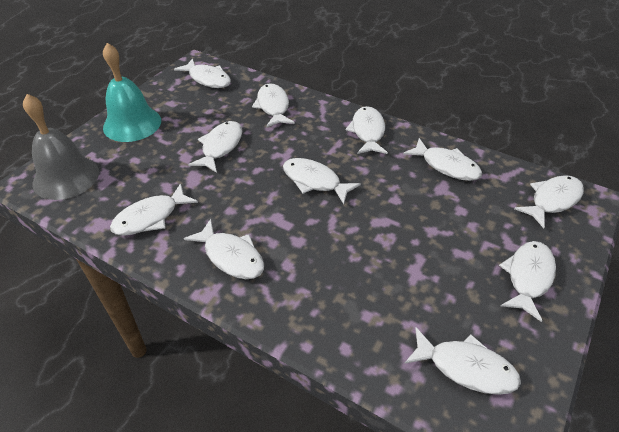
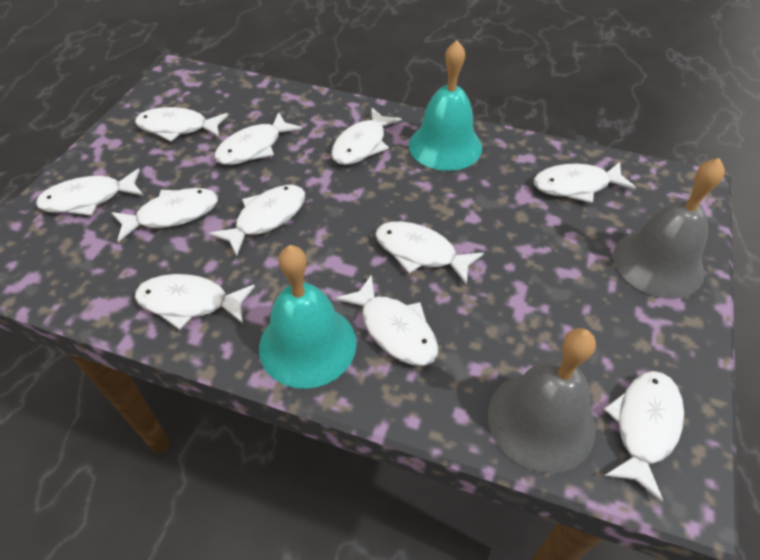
grey bell: [23,94,99,200] = 1 -> [488,328,596,473] [613,158,725,298] = 2
turquoise bell: [103,43,161,142] = 1 -> [259,245,357,389] [409,40,482,171] = 2

